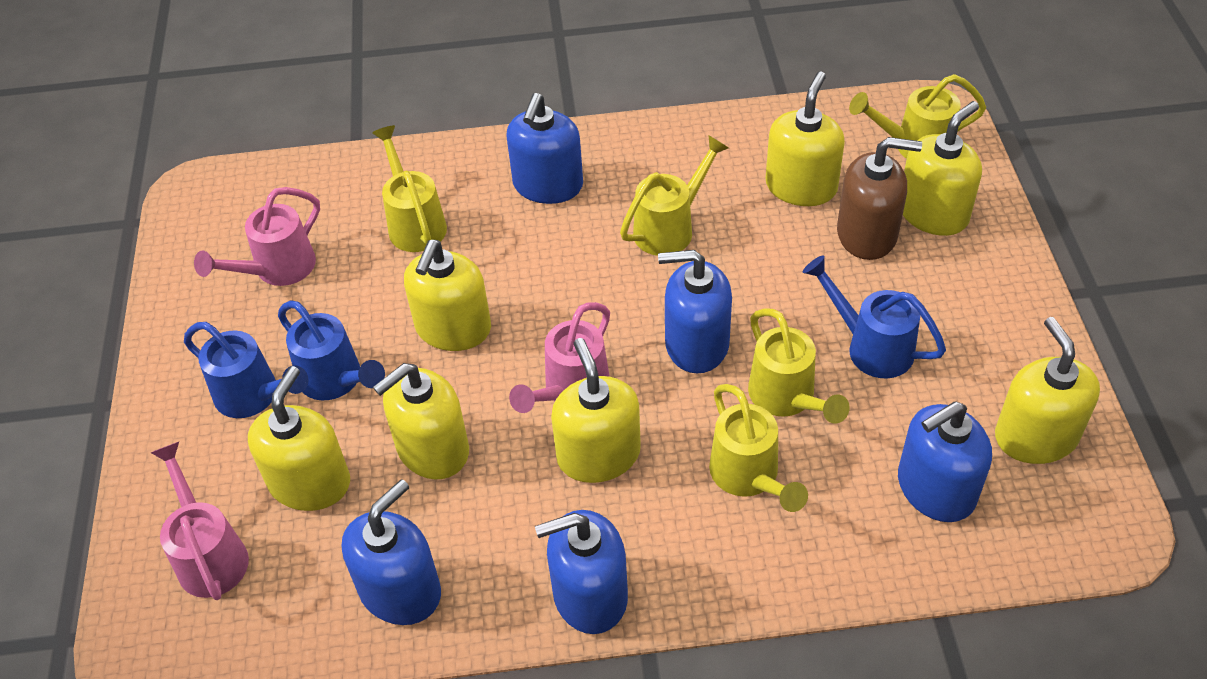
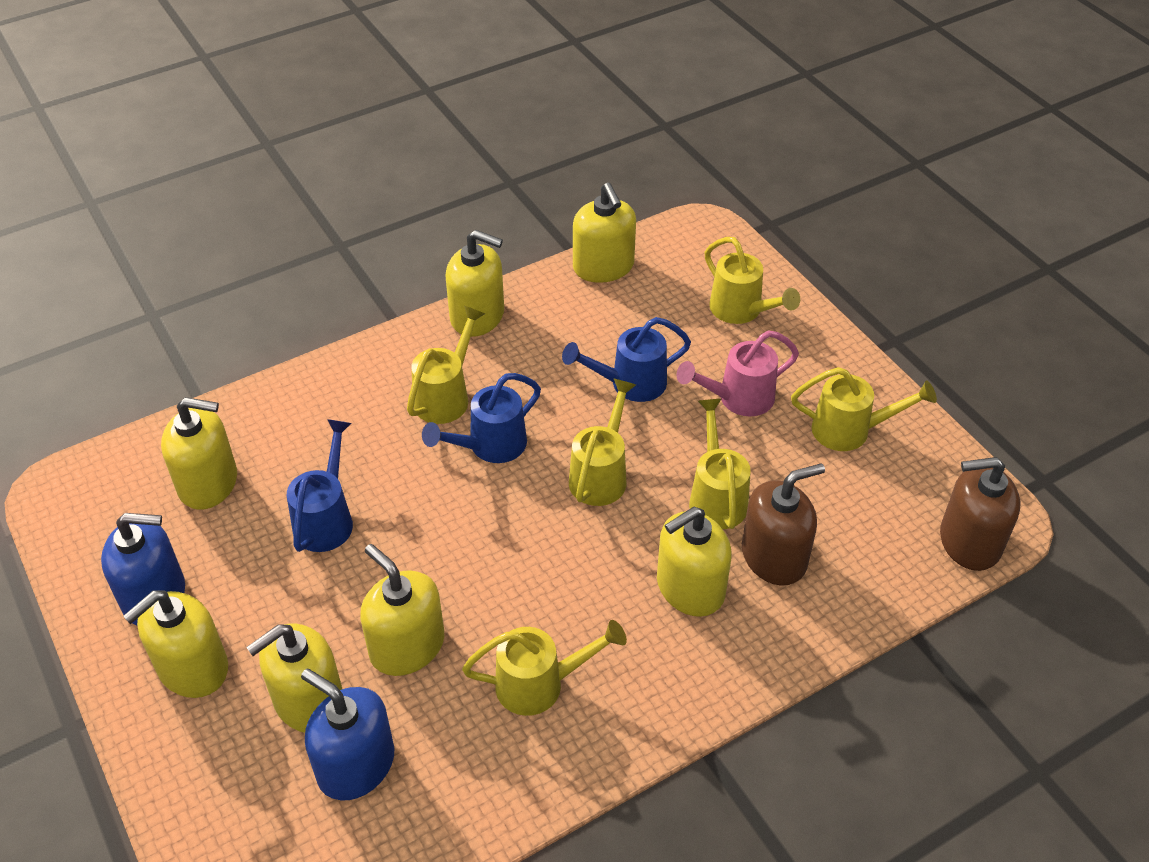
blue soap dispenser: [342,479,441,625] [506,93,583,204] [535,510,628,634] [658,250,732,373] [898,401,992,522] = 5 -> [101,513,185,626] [301,669,394,801] = 2
brown soap dispenser: [837,137,922,260] = 1 -> [742,463,825,585] [940,457,1020,571] = 2
pink watering can: [151,442,249,600] [194,187,320,286] [509,302,610,413] = 3 -> [677,330,799,416] = 1
yellow watering can: [372,125,447,252] [620,135,729,256] [709,384,808,512] [748,308,850,424] [849,74,986,159] = 5 -> [407,306,485,424] [462,620,627,716] [569,378,636,506] [689,399,751,529] [704,237,800,324] [791,367,937,451] = 6

